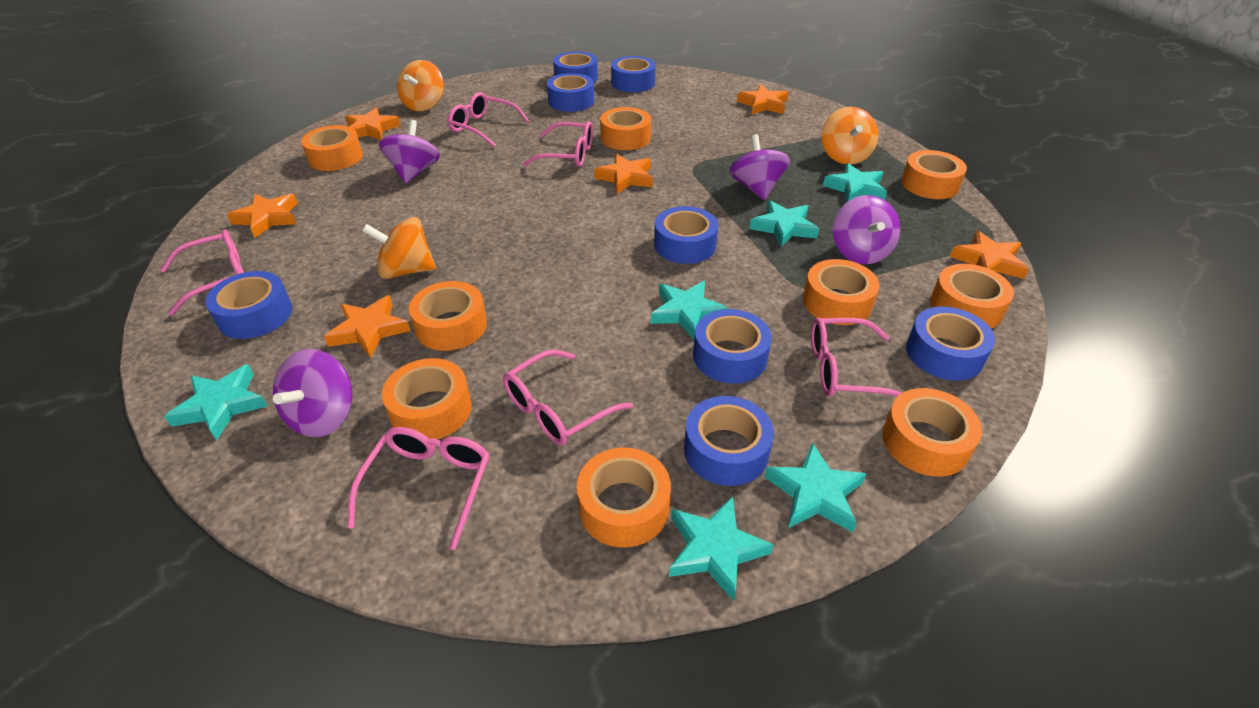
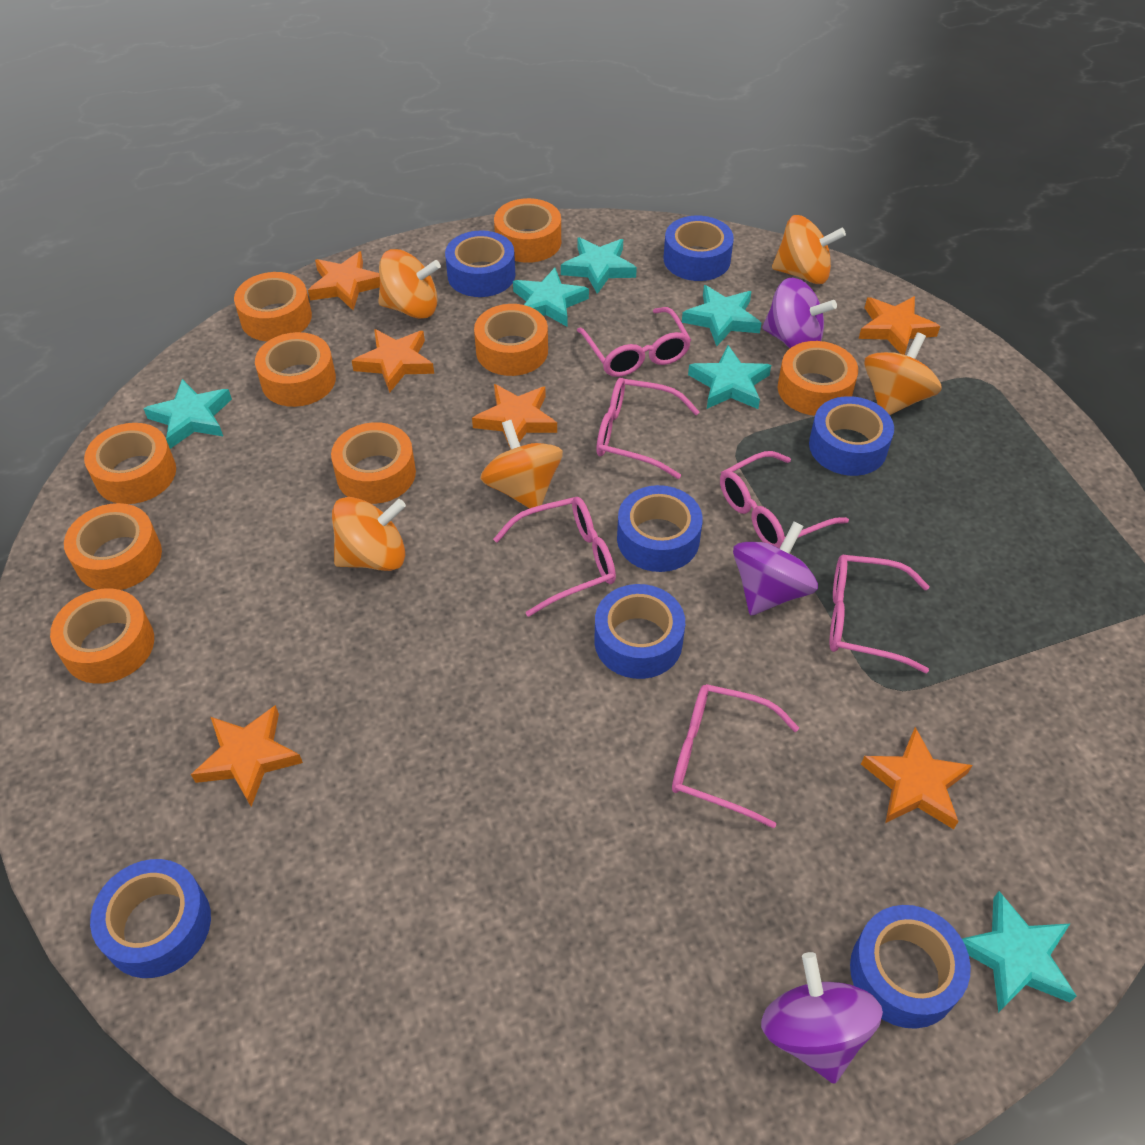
blue tape: [205,271,292,339] [547,73,594,112] [553,51,598,83] [611,56,656,92] [654,206,718,264] [684,396,774,486] [693,309,772,384] [906,307,995,381] = 8 -> [90,859,211,978] [445,230,515,297] [594,584,685,679] [617,485,703,572] [664,216,734,281] [809,396,894,476] [850,905,971,1029] = 7
orange spinning top: [362,217,436,279] [397,60,444,111] [821,107,878,164] = 3 -> [332,497,406,571] [378,249,441,319] [480,420,563,513] [772,215,846,284] [864,333,942,415] = 5
purple spinning top: [273,349,352,437] [379,120,440,183] [729,134,790,200] [833,195,900,264] = 4 -> [733,522,818,616] [761,952,883,1084] [762,278,837,348] = 3

